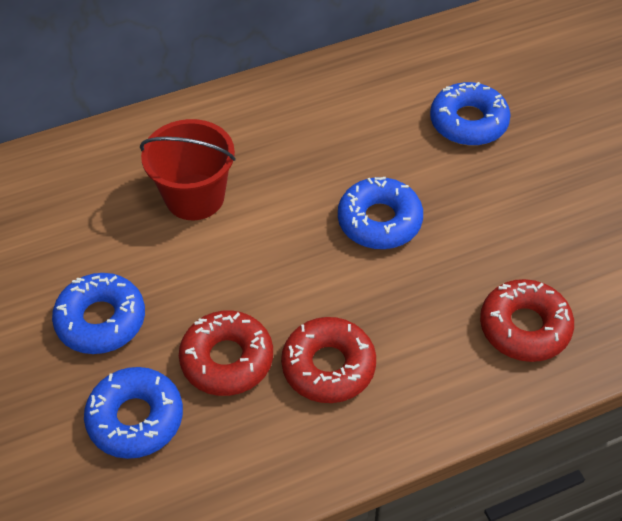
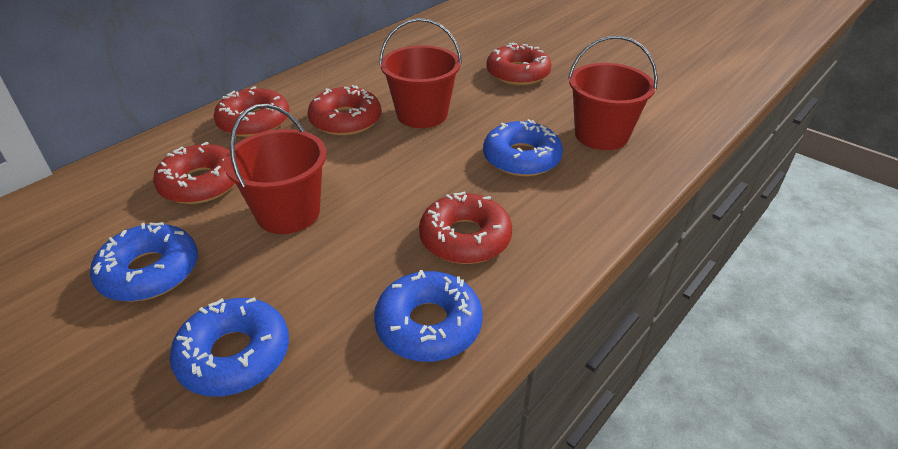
red bucket: [140,119,236,220] = 1 -> [224,104,327,234] [379,18,462,128] [568,36,658,150] = 3
red donut: [179,311,273,396] [281,317,376,403] [480,279,574,362] = 3 -> [153,142,236,204] [214,86,289,137] [308,85,381,136] [419,191,512,264] [486,43,551,86] = 5

